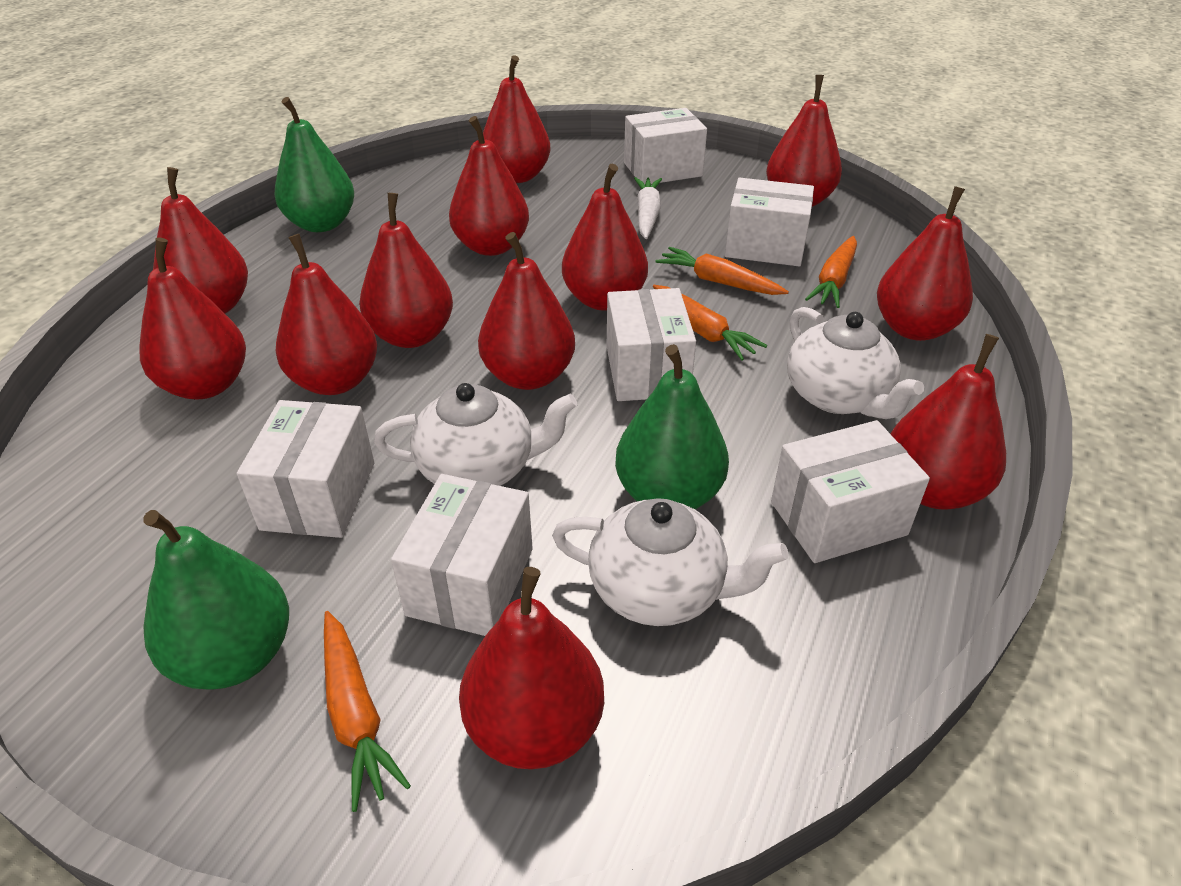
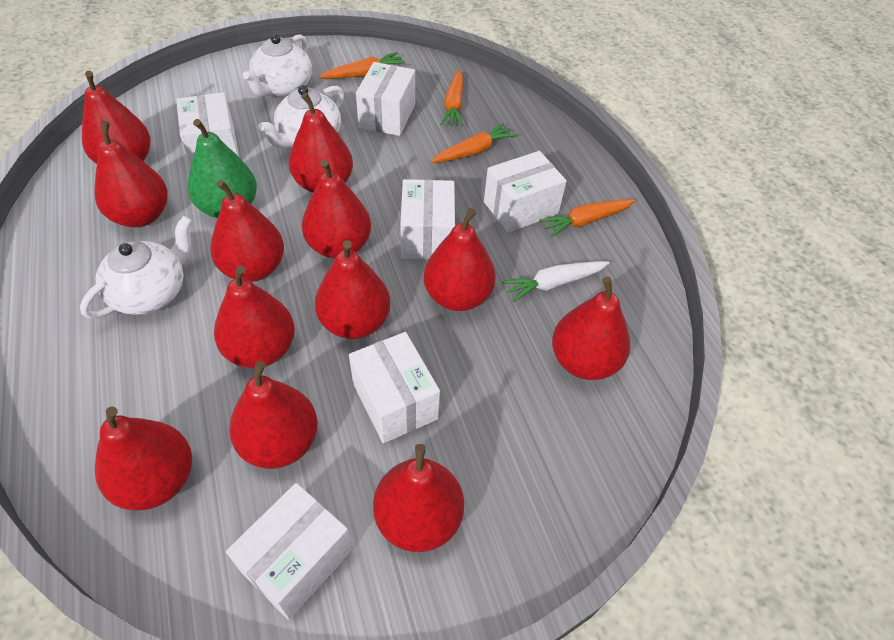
green pear: [143,510,289,689] [274,97,354,232] [615,344,729,509] = 3 -> [188,119,257,218] = 1

